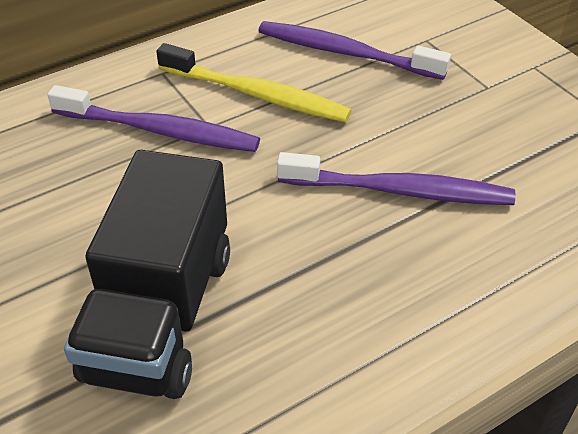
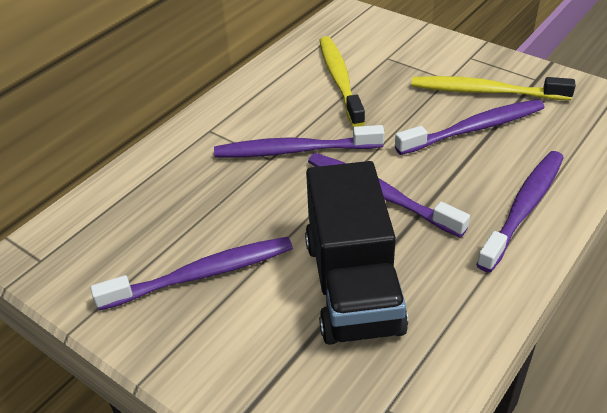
purple toothbrush: [47,85,260,152] [258,21,451,80] [277,152,516,205] = 3 -> [91,237,293,310] [214,125,385,157] [308,153,470,238] [395,99,545,155] [476,151,564,273] = 5
yellow toothbrush: [156,43,352,122] = 1 -> [319,36,365,127] [411,76,576,100] = 2

